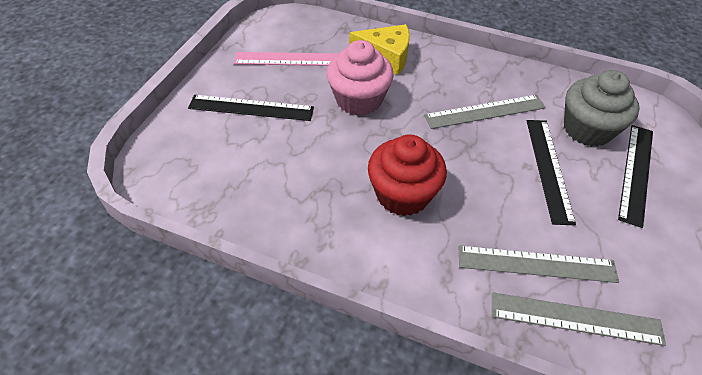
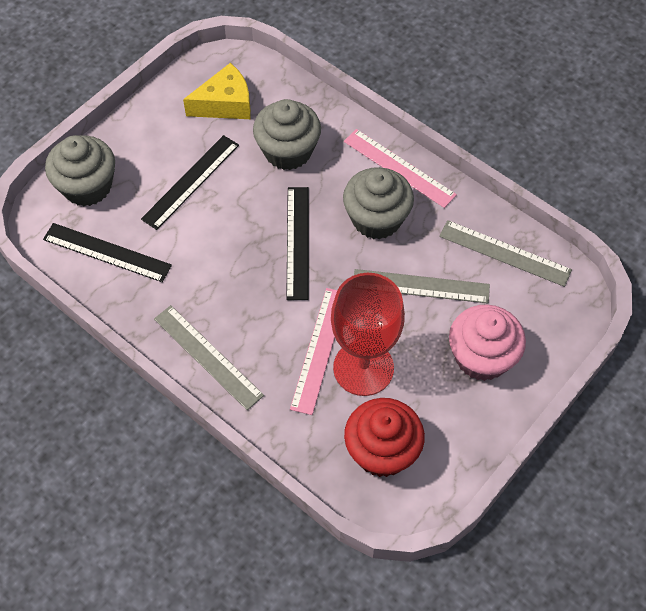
grey cupcake: [564,70,640,147] = 1 -> [45,135,115,206] [253,99,321,170] [343,167,414,239] = 3
pink ruler: [234,52,339,66] = 1 -> [290,288,337,415] [344,129,457,208] = 2
red goblet: none = 0 -> [331,273,405,396] = 1

